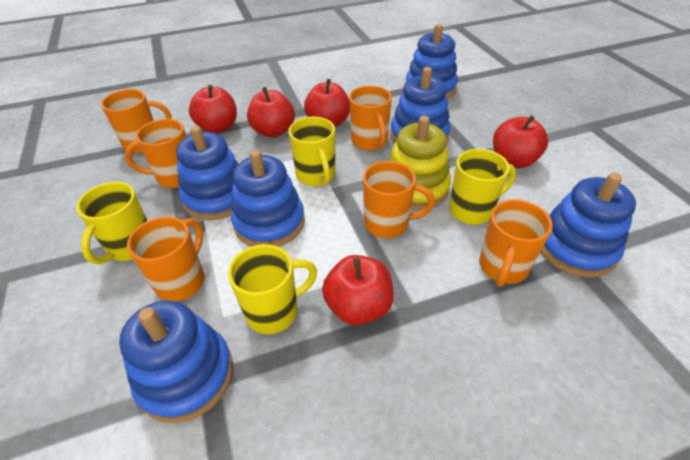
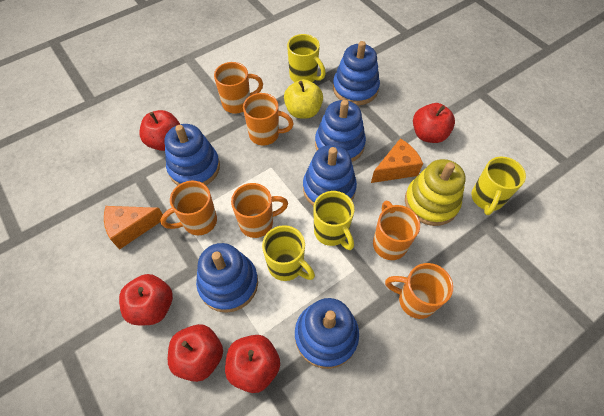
orange cheese: none = 0 -> [104,206,163,250] [371,138,423,183] = 2
yellow apple: none = 0 -> [284,79,323,119] = 1

